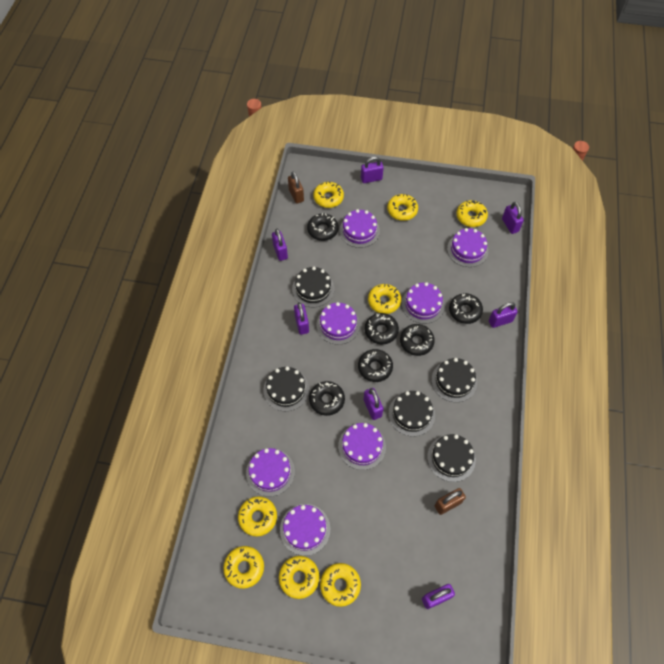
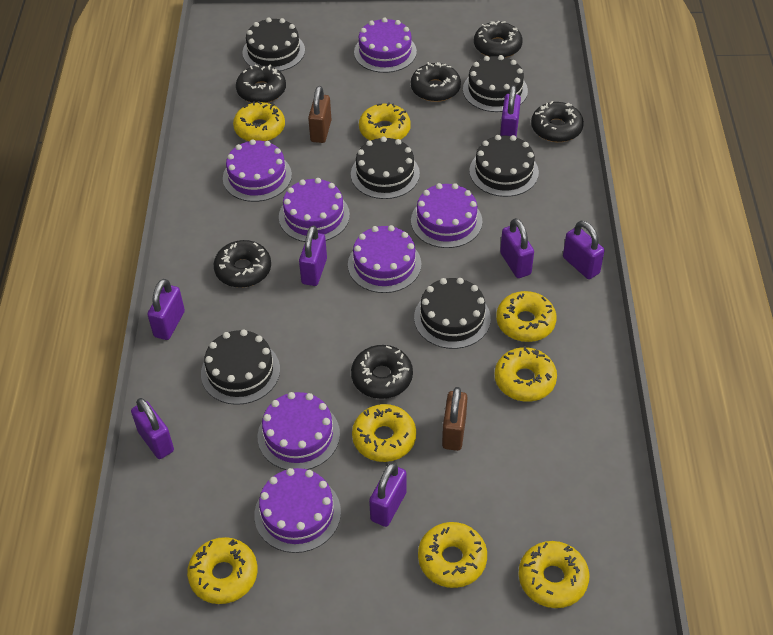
black cake: [263,367,309,411] [292,267,334,307] [389,391,435,436] [427,434,476,482] [432,358,477,402] = 5 -> [201,329,280,405] [242,18,305,71] [351,136,420,199] [414,278,491,349] [463,55,528,112] [469,135,539,197] = 6

